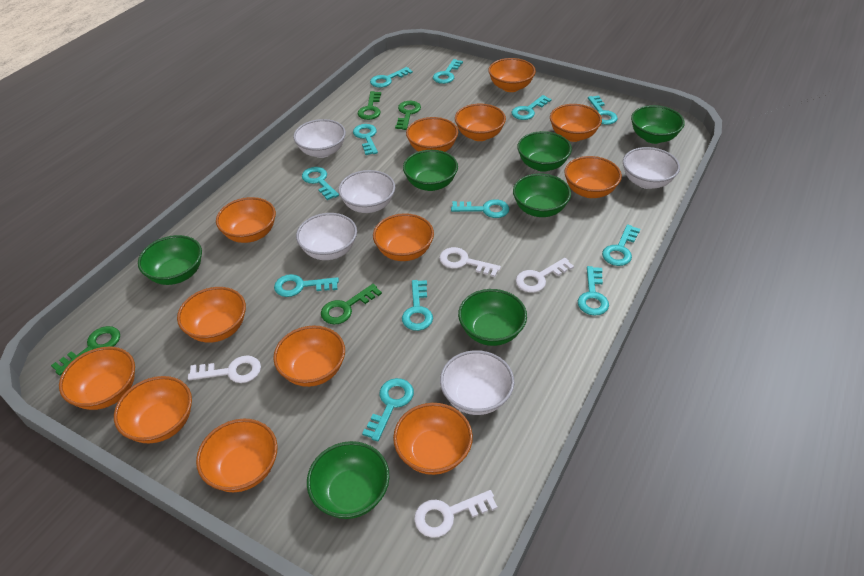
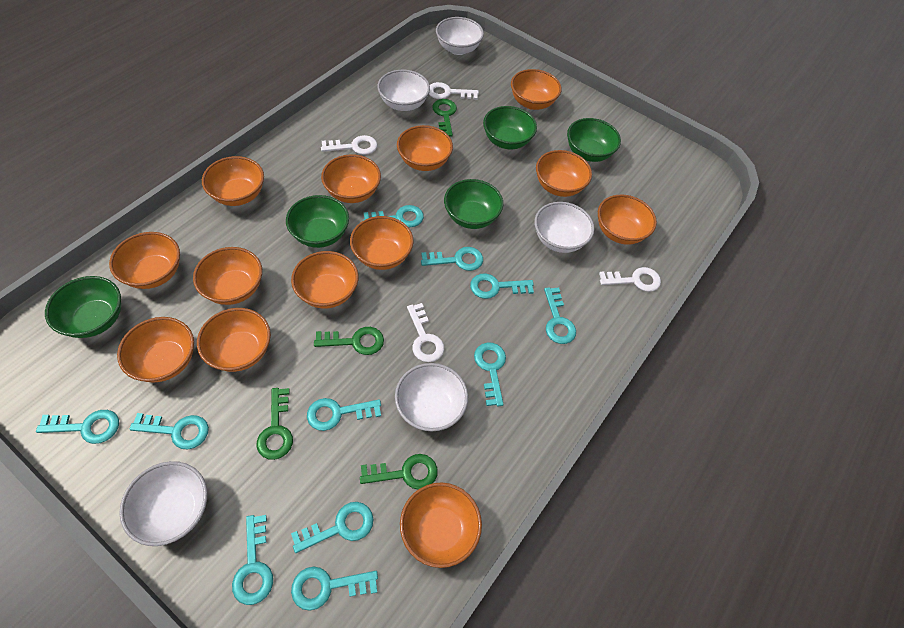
green bowl: [138,235,202,285] [307,441,389,519] [403,150,458,191] [458,289,527,346] [513,174,571,217] [517,131,572,172] [631,105,685,144] = 7 -> [45,276,121,338] [286,195,349,248] [444,179,503,229] [483,106,537,149] [567,118,621,162] = 5
turquoise key: [274,274,339,297] [302,167,339,200] [353,124,378,155] [362,378,414,442] [370,67,413,88] [402,280,433,331] [433,59,463,84] [451,199,510,218] [512,95,552,120] [578,266,609,316] [588,96,618,125] [602,224,640,266] = 12 -> [36,410,119,444] [129,413,209,450] [232,515,273,605] [291,502,373,553] [291,567,378,611] [307,398,381,431] [363,205,424,227] [421,247,483,271] [470,273,534,299] [474,342,506,407] [544,287,576,344] = 11

